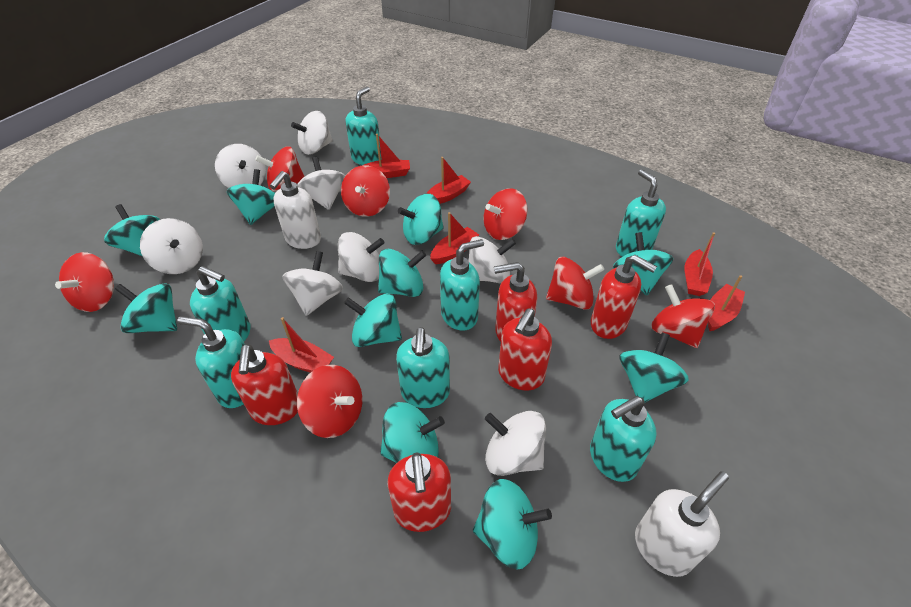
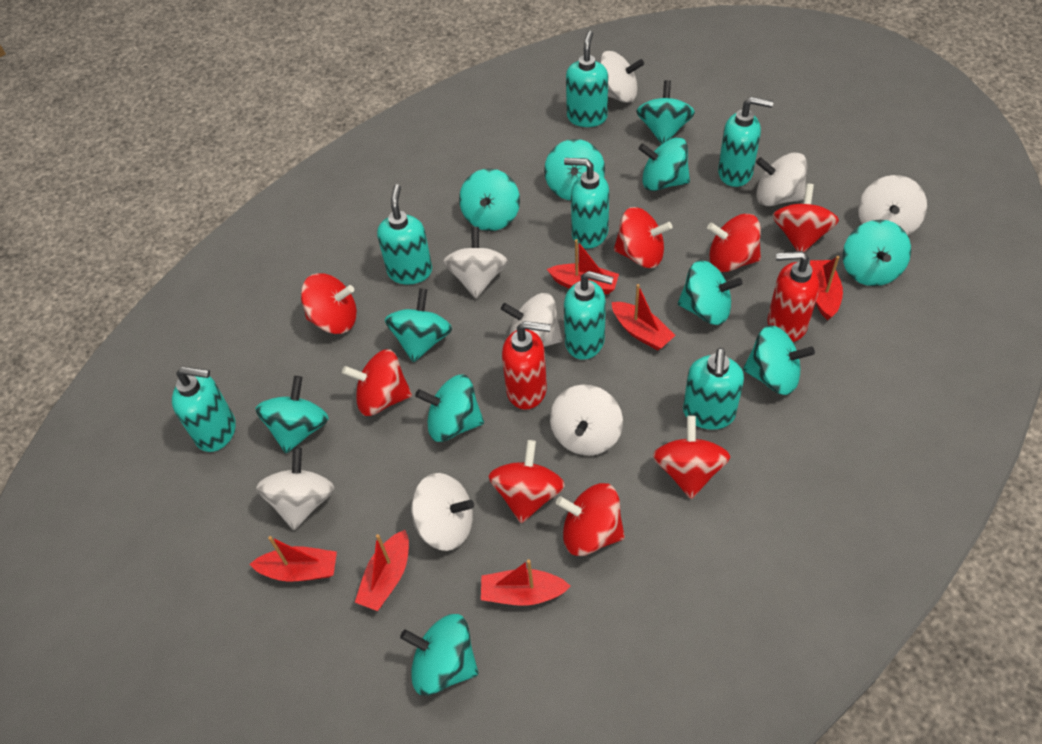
red soap dispenser: [231,344,298,425] [387,452,451,532] [494,262,537,342] [498,308,552,390] [591,255,657,339] = 5 -> [502,321,551,410] [768,251,819,342] = 2
red spinning top: [55,252,114,312] [255,147,305,192] [297,365,362,438] [341,165,390,217] [484,188,528,240] [546,257,604,310] [651,284,715,348] = 7 -> [301,273,357,334] [342,349,412,416] [488,440,565,523] [556,483,625,556] [614,207,672,268] [653,415,730,499] [707,214,761,272] [773,184,839,252] = 8
turquoise spinning top: [104,204,160,256] [115,283,177,333] [227,169,275,225] [344,293,402,347] [378,249,426,297] [380,402,445,463] [398,194,444,245] [473,479,552,569] [613,232,674,295] [619,333,689,402] = 10 -> [255,376,329,453] [385,288,452,363] [400,614,478,696] [415,374,484,442] [459,168,520,231] [544,139,605,201] [636,80,695,144] [638,137,690,191] [678,260,743,325] [743,325,815,395] [843,220,911,286] = 11
white soap dispenser: [270,171,321,249] [635,471,729,577] = 2 -> none = 0

